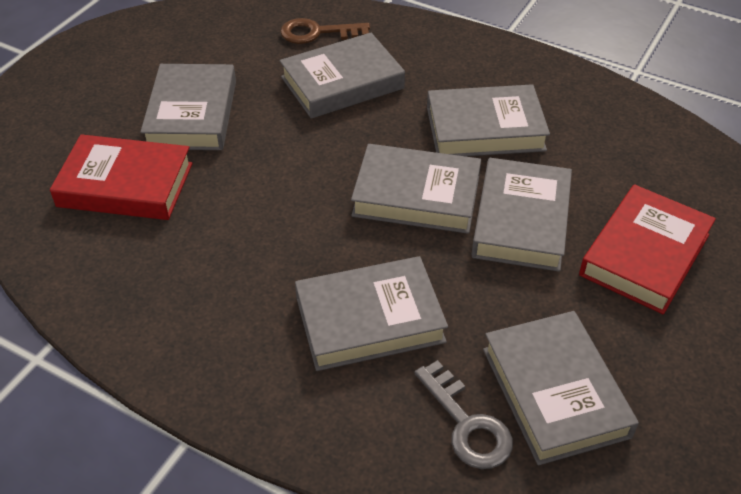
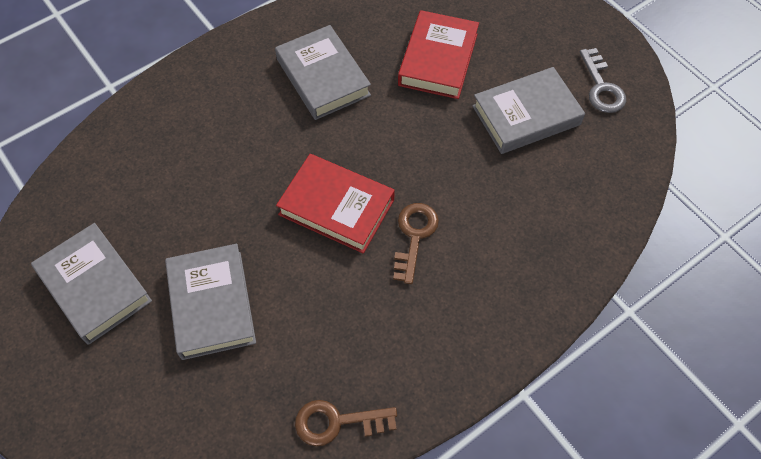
brown key: [280,18,370,44] = 1 -> [295,400,397,446] [393,203,439,284] = 2
grey book: [140,64,236,150] [280,33,405,119] [295,256,448,371] [351,144,481,234] [427,84,550,156] [472,158,572,272] [483,311,639,465] = 7 -> [31,223,152,345] [165,244,256,360] [275,25,371,120] [472,67,585,154] = 4

